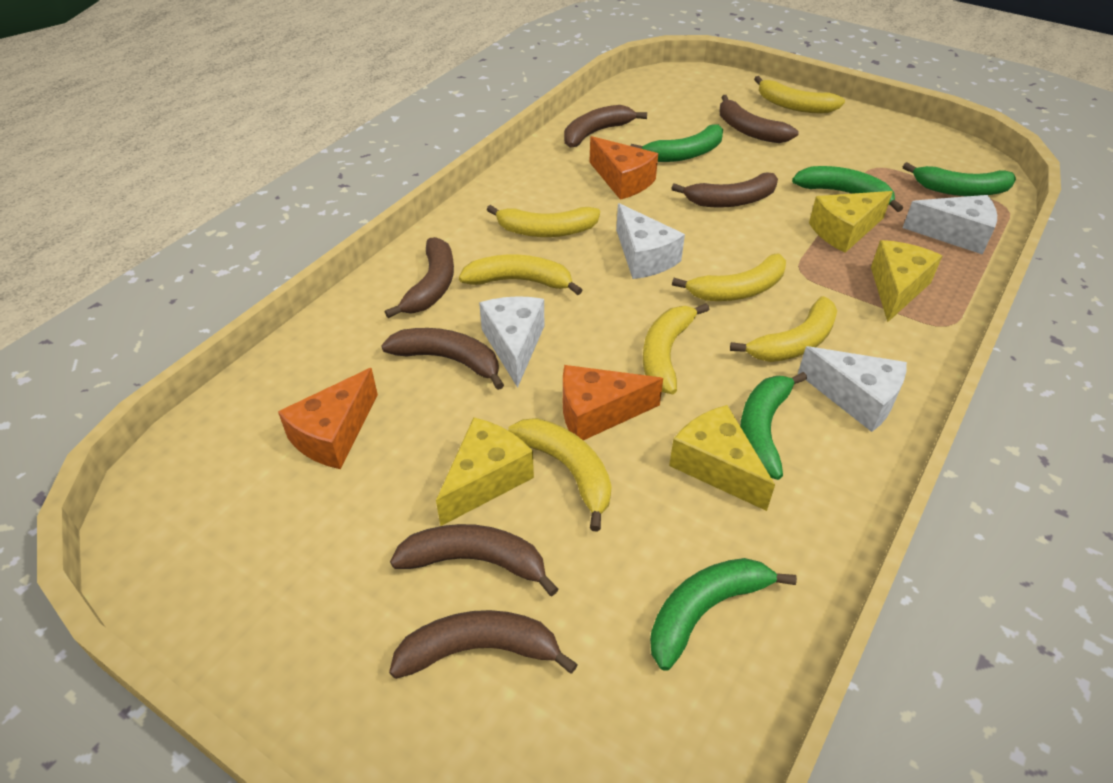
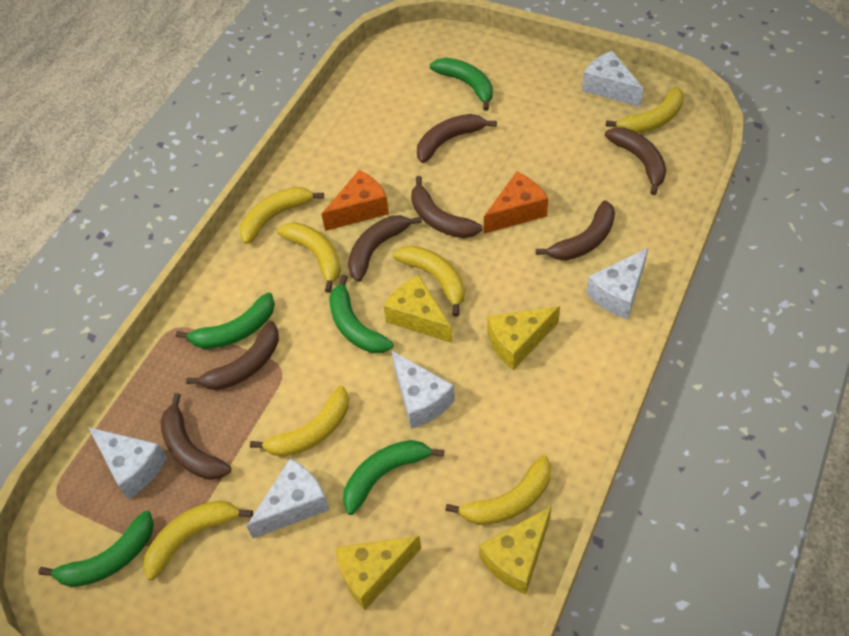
orange cheese: [278,368,378,469] [563,365,663,440] [589,136,658,200] = 3 -> [322,170,389,231] [484,172,548,234] = 2
white cheese: [479,296,544,388] [616,203,685,279] [798,346,907,432] [903,195,997,255] = 4 -> [88,427,167,499] [246,458,330,539] [391,350,455,429] [582,51,644,107] [586,247,649,319] = 5

